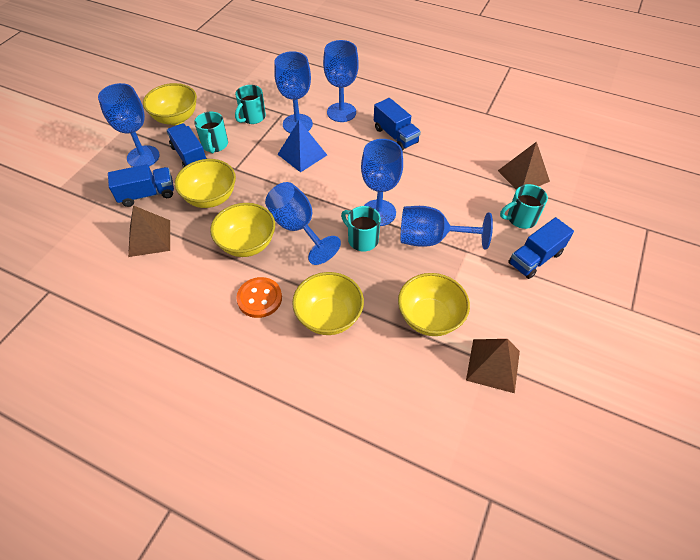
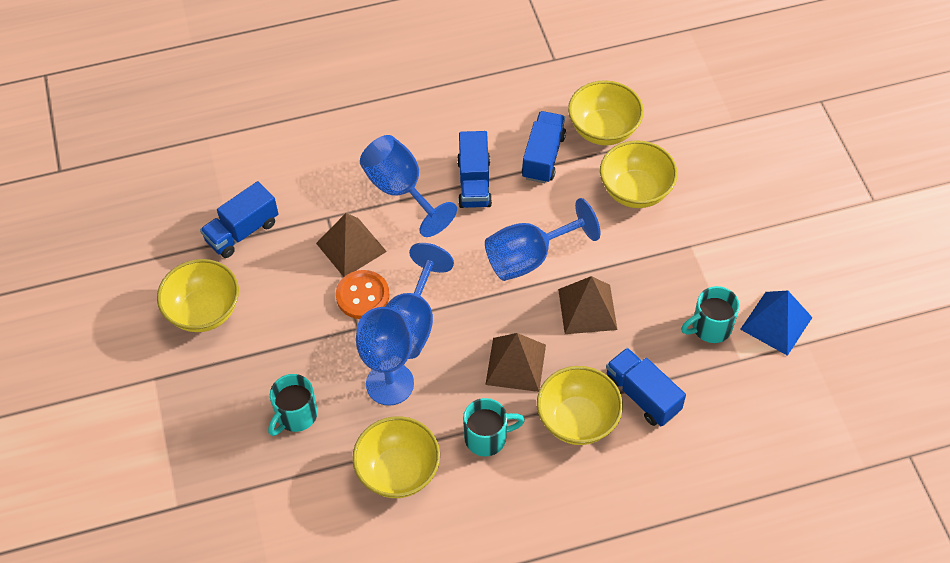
blue goblet: [98,83,160,167] [265,182,341,265] [274,51,313,133] [323,40,359,122] [361,139,403,226] [401,206,493,250] = 6 -> [356,307,414,406] [360,135,457,237] [385,243,454,359] [485,198,600,281] = 4
turquoise mug: [194,112,228,153] [235,85,266,124] [341,206,381,251] [500,184,548,229] = 4 -> [268,374,318,436] [463,398,525,456] [681,286,740,343] = 3

